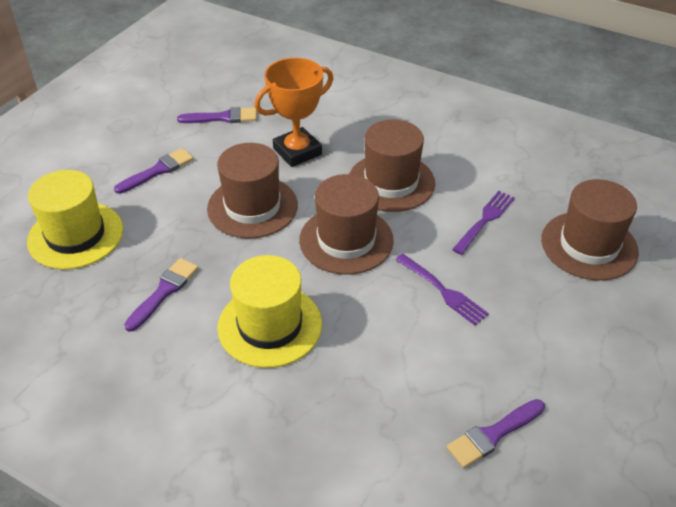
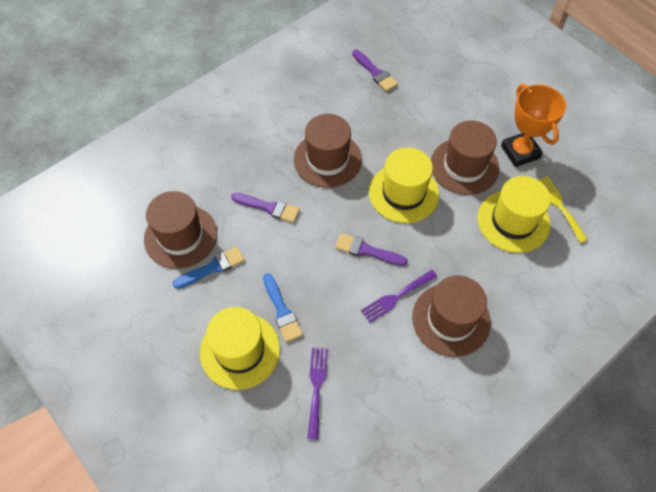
blue brush: none = 0 -> [172,247,245,289] [263,273,303,342] = 2
purple brush: [114,148,194,194] [124,258,198,332] [177,107,257,123] [447,399,545,468] = 4 -> [231,193,300,223] [335,233,408,266] [352,50,398,92] = 3
yellow fork: none = 0 -> [539,176,588,243] = 1
yellow hat: [27,170,123,270] [218,255,322,368] = 2 -> [200,307,280,390] [369,148,439,223] [478,176,551,253] = 3

